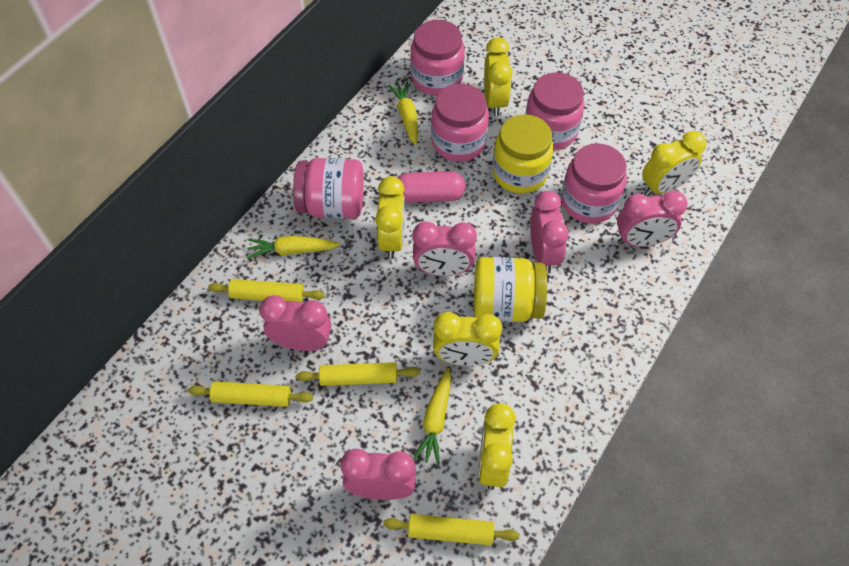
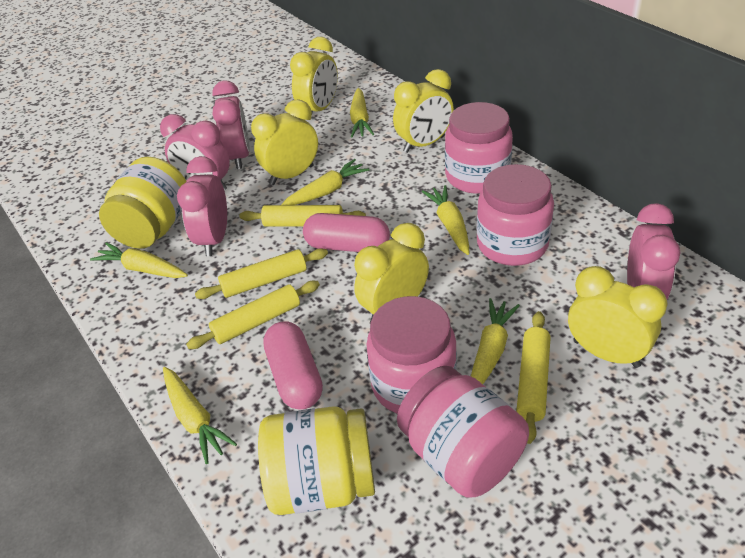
pink capsule: [398,171,466,203] = 1 -> [263,321,323,410] [303,213,390,252] = 2
pink clock: [260,295,331,351] [341,449,416,500] [413,222,477,276] [530,191,569,273] [617,191,687,247] = 5 -> [160,114,230,191] [177,156,227,256] [213,80,250,169] [627,203,681,299] = 4
pink jar: [293,158,364,219] [410,20,465,95] [431,84,489,161] [525,72,585,150] [561,143,627,223] = 5 -> [366,296,457,414] [397,366,529,498] [445,102,513,194] [476,164,554,266] = 4
yellow carrot: [247,236,340,259] [388,81,418,146] [413,367,451,466] = 3 -> [90,242,188,278] [163,367,237,464] [281,159,369,205] [350,88,374,138] [422,185,469,255] [471,298,520,384] = 6

